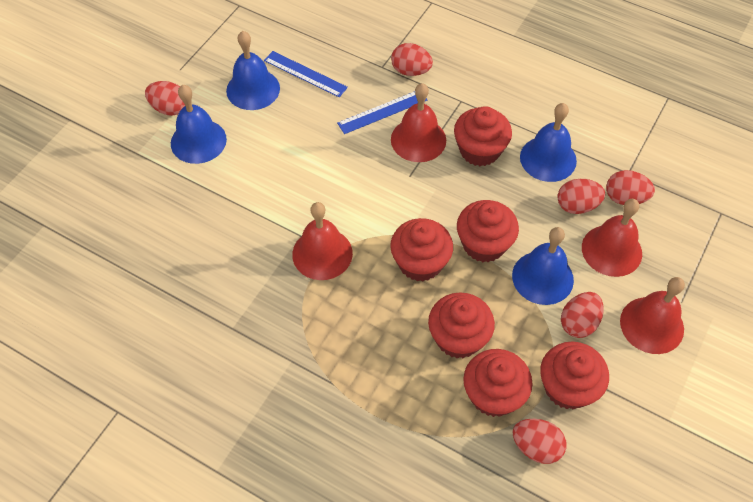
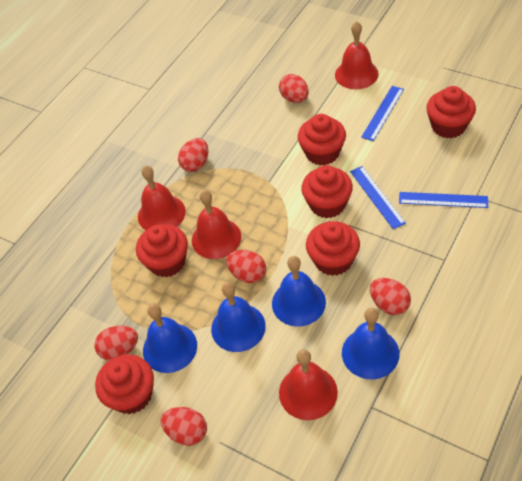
blue ruler: [264,51,348,97] [337,91,427,134] = 2 -> [350,166,406,229] [361,86,404,141] [399,192,488,208] = 3

